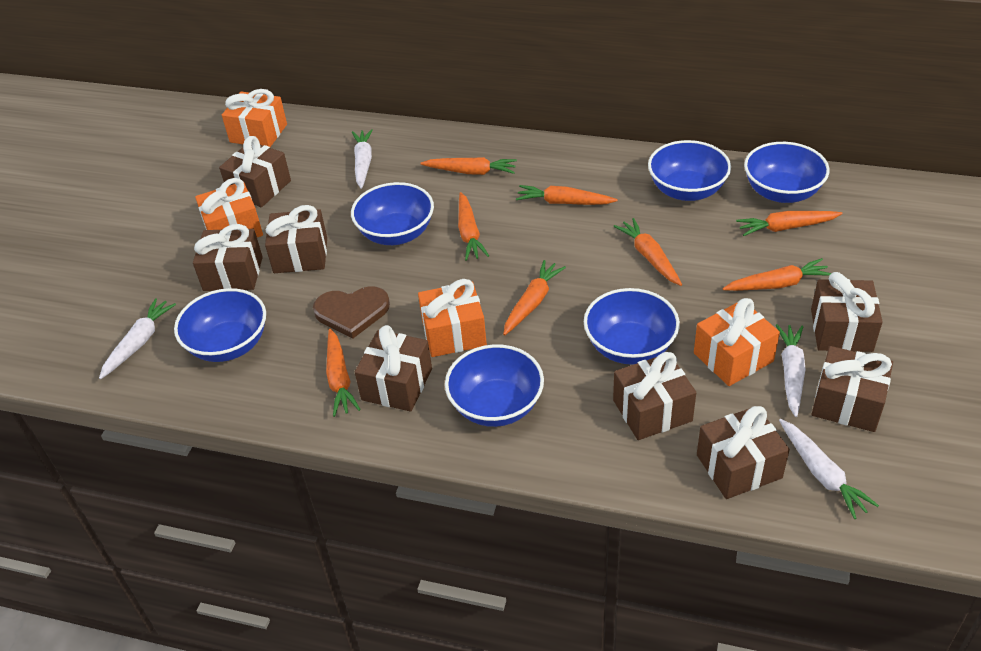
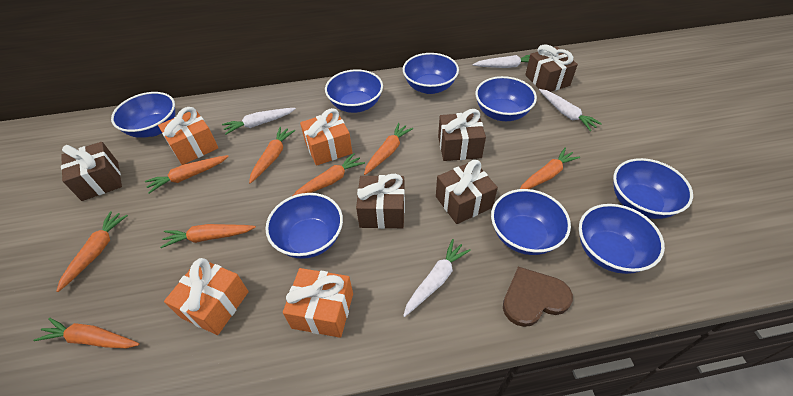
blue bowl: [174,288,266,362] [351,182,434,245] [445,344,544,427] [584,288,680,365] [648,140,731,201] [744,142,830,203] = 6 -> [111,92,175,138] [266,193,343,259] [325,69,383,113] [403,53,459,94] [475,76,537,121] [491,189,571,255] [579,204,665,274] [613,158,693,219] = 8
brown gift: [193,224,263,291] [219,136,291,207] [265,205,327,273] [355,325,432,411] [613,352,696,440] [697,406,790,499] [811,272,883,352] [812,346,893,432] = 8 -> [61,142,122,201] [356,174,405,229] [436,160,498,224] [438,109,486,161] [525,44,578,92] = 5

